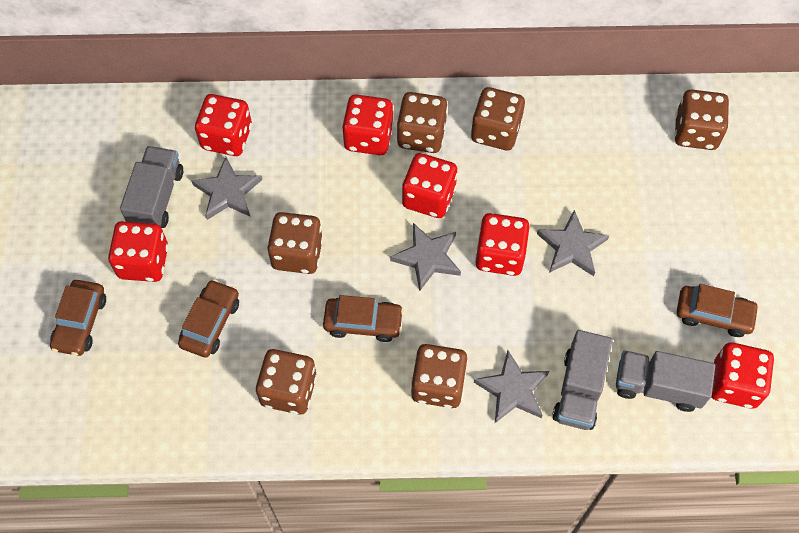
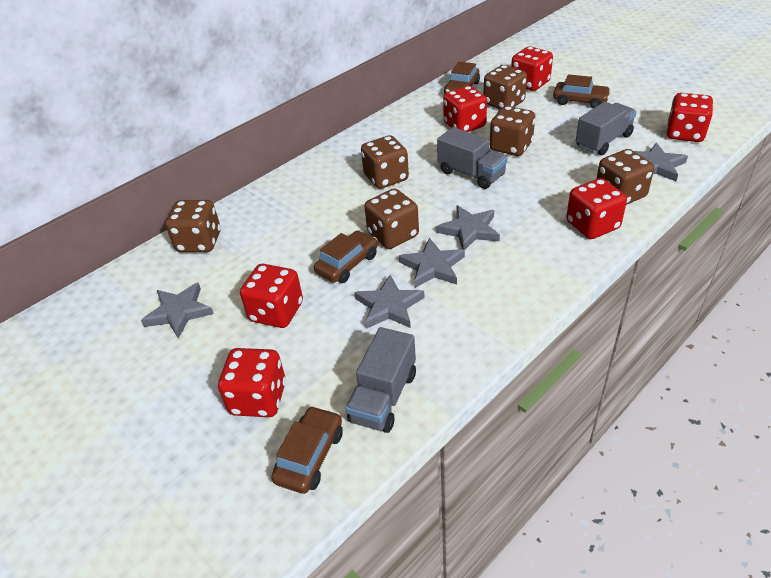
grey star: [191,157,262,220] [390,223,461,292] [474,350,549,423] [537,210,610,276] = 4 -> [141,283,214,338] [354,275,425,329] [399,238,465,288] [437,205,500,250] [634,143,688,181] = 5

